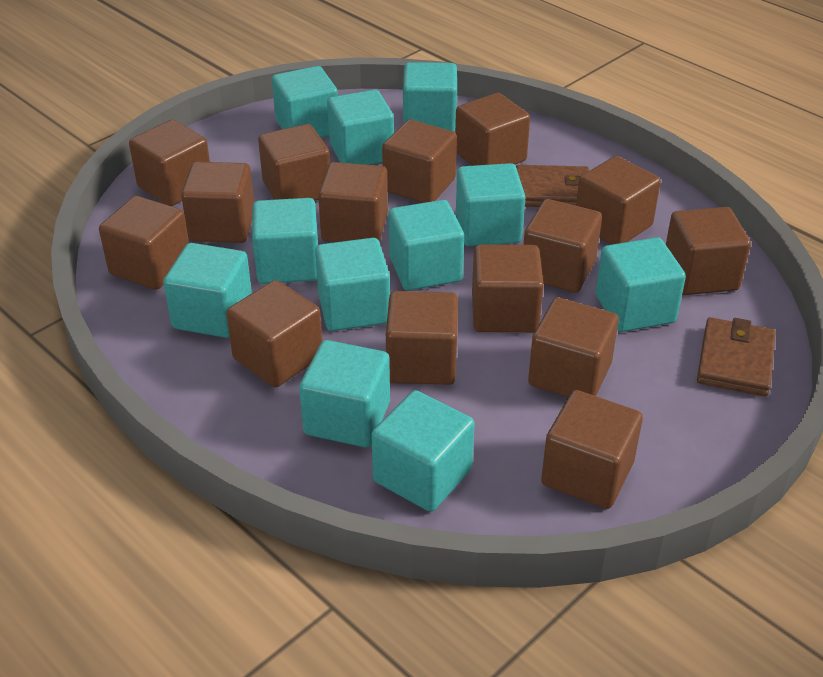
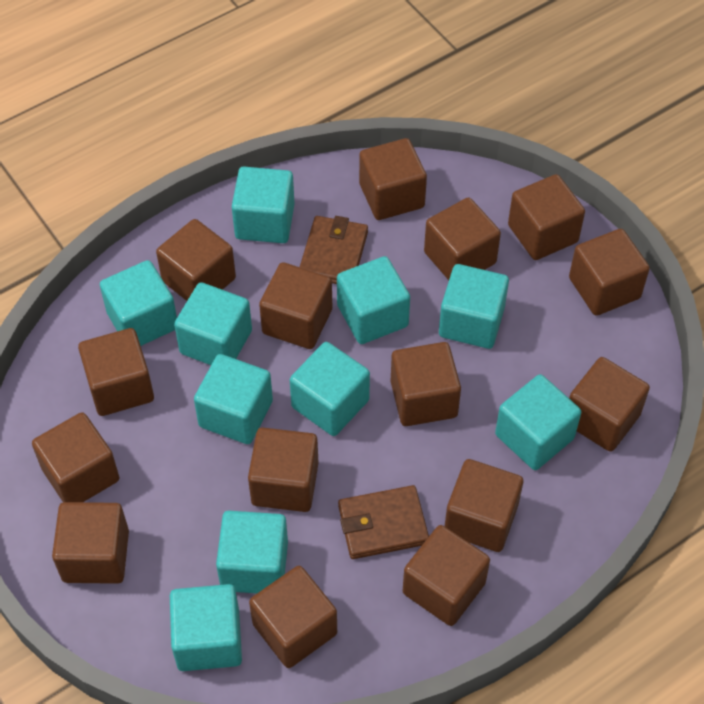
turquoise cube: [163,243,252,338] [252,198,318,284] [272,66,338,138] [299,340,390,447] [315,238,390,331] [327,90,394,165] [371,390,475,512] [389,200,464,291] [403,62,457,132] [456,163,525,246] [596,237,686,332] = 11 -> [100,260,177,346] [170,584,242,671] [174,282,252,365] [194,354,273,444] [216,511,288,593] [232,167,295,243] [290,342,370,436] [337,256,410,344] [439,264,509,349] [495,374,581,470] = 10

